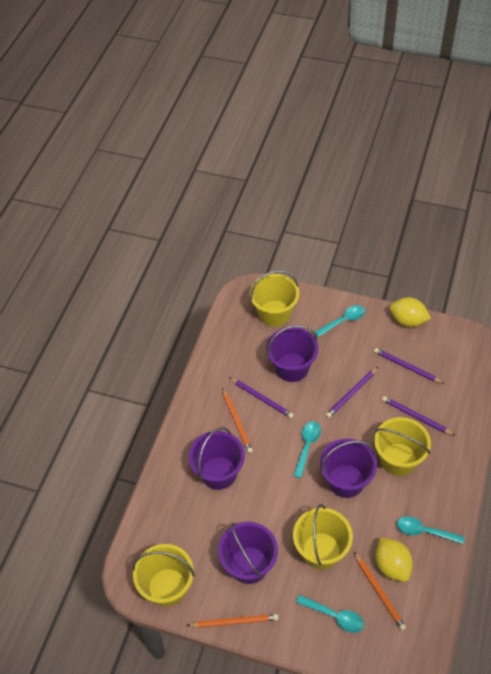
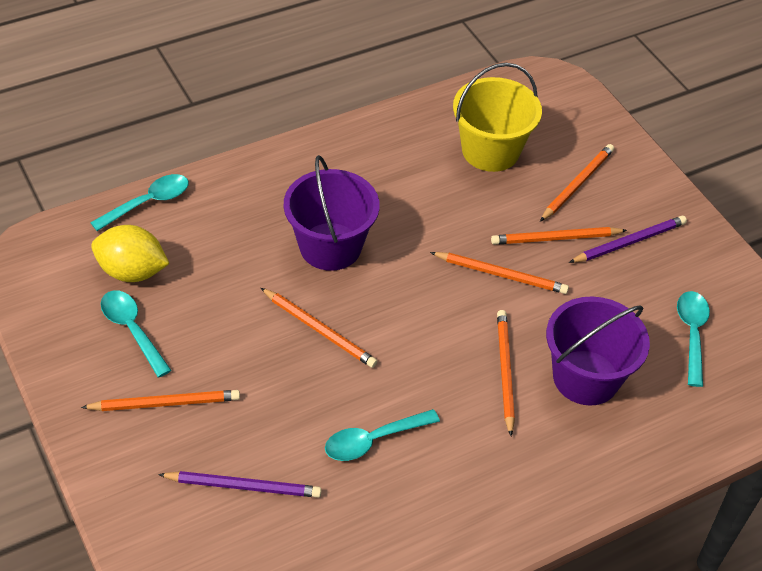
orange pencil: [186,614,278,628] [222,388,253,453] [354,552,406,631] = 3 -> [81,390,240,411] [261,288,378,368] [430,252,569,294] [491,227,627,245] [497,310,515,436] [540,144,614,222] = 6
purple bucket: [189,427,245,490] [218,522,278,584] [266,325,318,382] [320,439,377,498] = 4 -> [284,155,380,271] [546,296,650,406] = 2
purple pencil: [229,377,294,418] [326,367,378,418] [374,348,444,384] [382,396,455,436] = 4 -> [158,471,322,498] [569,216,687,263] = 2
yellow bucket: [132,544,195,607] [250,270,299,327] [293,504,353,570] [374,417,431,476] = 4 -> [453,63,542,172] = 1
yellow lemon: [375,537,413,582] [390,297,431,327] = 2 -> [91,225,170,282] = 1

